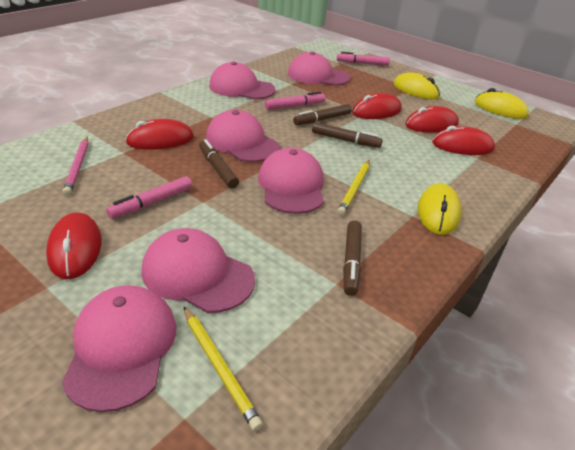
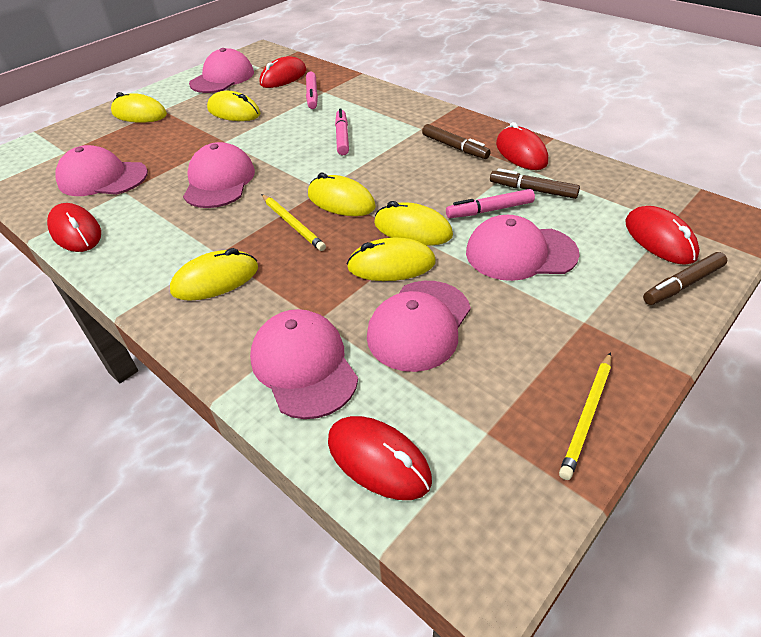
brown marker: [199,139,239,188] [293,104,352,125] [312,122,383,148] [343,220,362,296] = 4 -> [422,124,491,159] [490,168,580,199] [643,252,727,305] = 3
pink pencil: [63,137,88,195] = 1 -> none = 0
yellow mouse: [393,72,440,100] [418,183,461,235] [475,88,529,119] = 3 -> [111,92,167,123] [170,248,258,301] [207,91,260,121] [308,173,376,216] [347,238,436,281] [374,201,453,245] = 6

